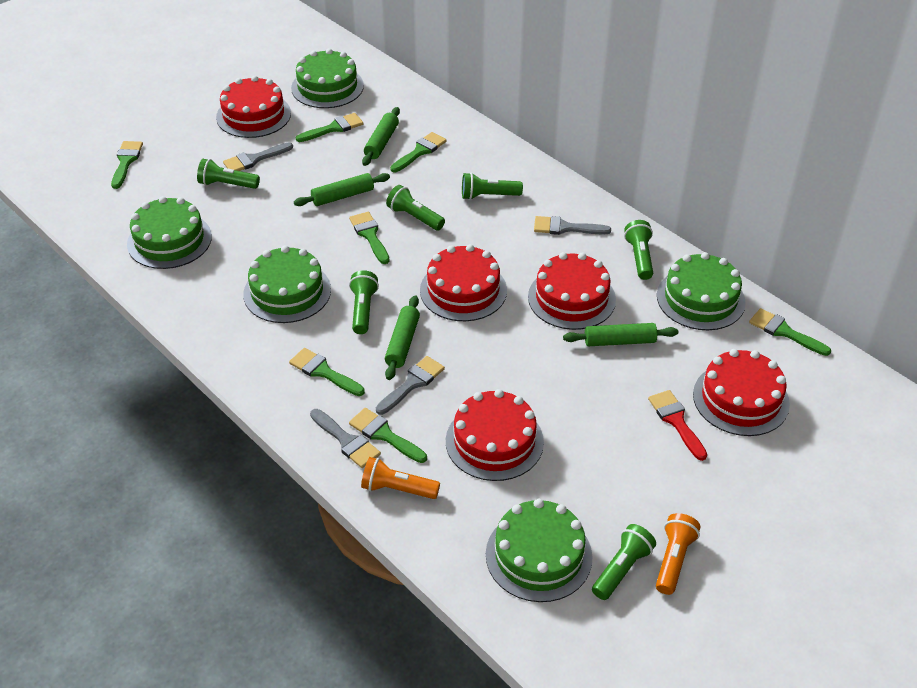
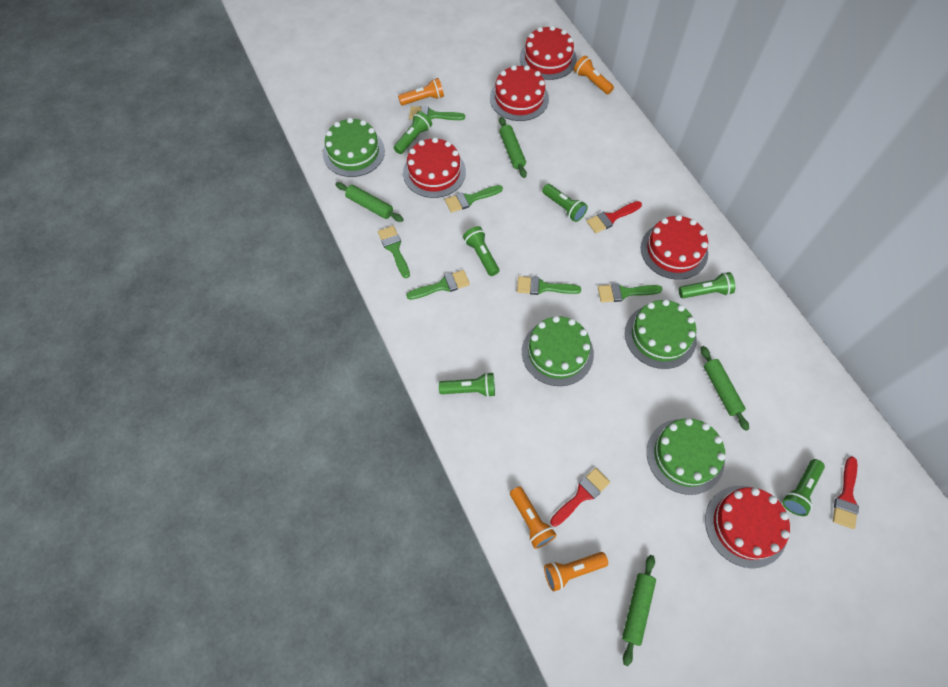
green brush: [111,141,143,189] [289,348,365,396] [296,113,364,142] [349,212,390,264] [349,408,427,463] [390,132,447,172] [749,308,831,356] = 7 -> [378,226,410,278] [406,270,470,300] [409,106,465,120] [445,185,503,213] [517,276,581,295] [598,283,663,303] = 6
green cake: [127,196,212,269] [243,245,331,323] [291,48,364,108] [486,499,593,602] [657,252,746,330] = 5 -> [323,118,385,177] [522,316,594,386] [625,299,697,369] [647,418,725,495] = 4
grey brush: [223,142,293,171] [310,409,381,468] [376,356,445,415] [534,216,611,235] = 4 -> none = 0
orange flashlight: [361,457,440,499] [656,513,700,595] = 2 -> [398,78,444,106] [510,486,557,549] [544,552,608,592] [574,55,614,94] = 4
red brush: [648,390,707,461] = 1 -> [550,468,610,527] [587,201,642,233] [833,456,859,529] = 3

